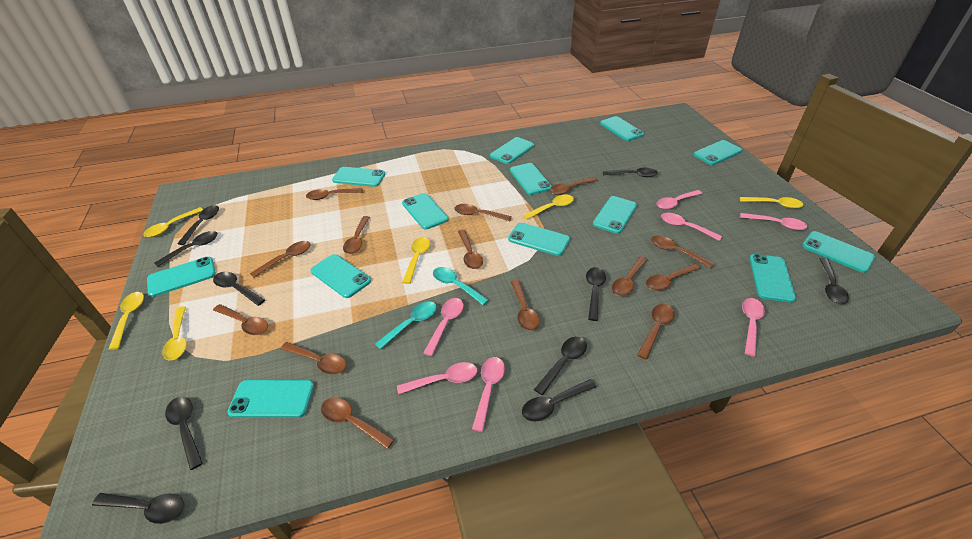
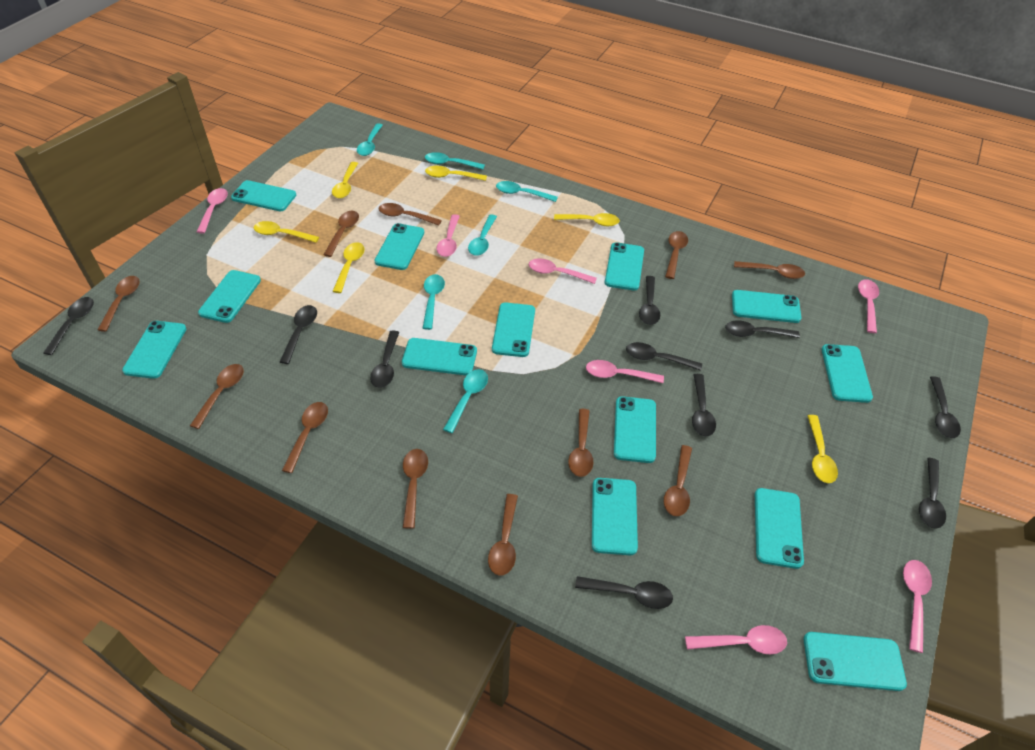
brown spoon: [213,304,268,335] [250,241,310,278] [280,342,346,374] [306,188,363,200] [321,398,394,449] [343,216,370,254] [454,204,512,221] [458,230,483,269] [511,280,540,331] [550,177,598,195] [612,256,647,296] [637,304,675,360] [646,263,701,291] [651,236,715,268] = 14 -> [98,276,139,332] [190,364,244,429] [282,402,328,473] [323,211,359,257] [378,203,442,226] [403,449,428,529] [488,494,518,576] [568,409,593,477] [664,445,692,516] [665,231,688,279] [734,261,805,279] = 11
turquoise spoon: [375,301,437,350] [433,267,488,305] = 2 -> [357,123,383,156] [423,274,445,330] [425,152,485,169] [443,369,488,433] [468,214,497,256] [496,181,558,202] = 6

